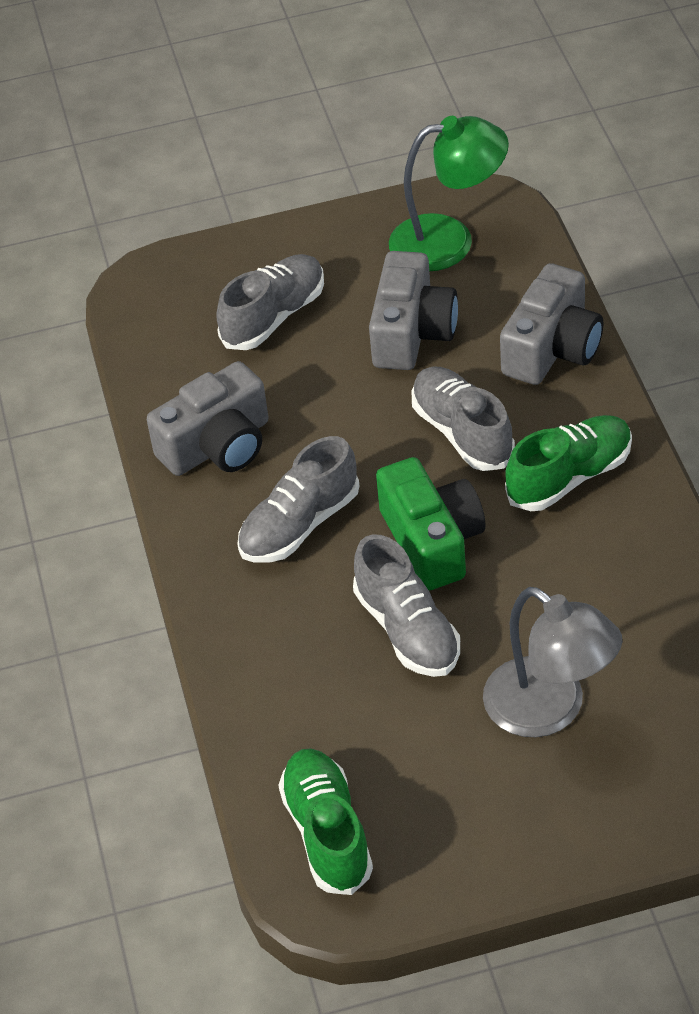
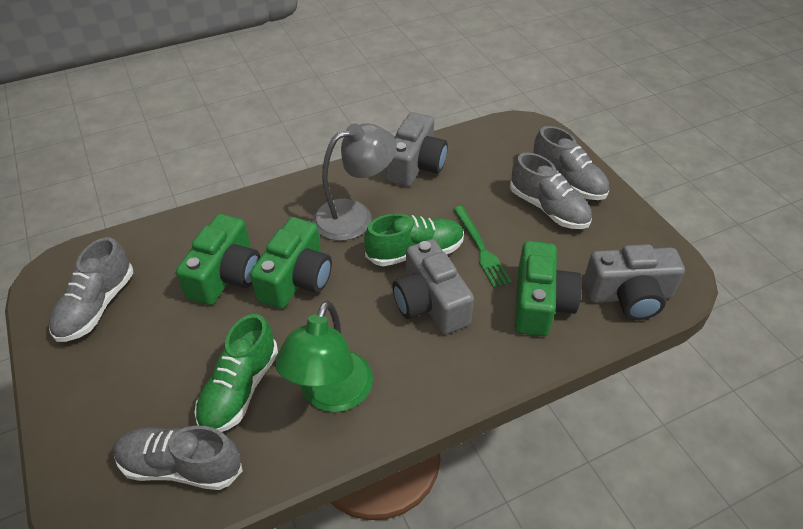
green camera: [376,457,485,591] = 1 -> [176,214,260,305] [250,217,332,309] [514,241,582,336] = 3
green fork: none = 0 -> [453,206,512,288] = 1

